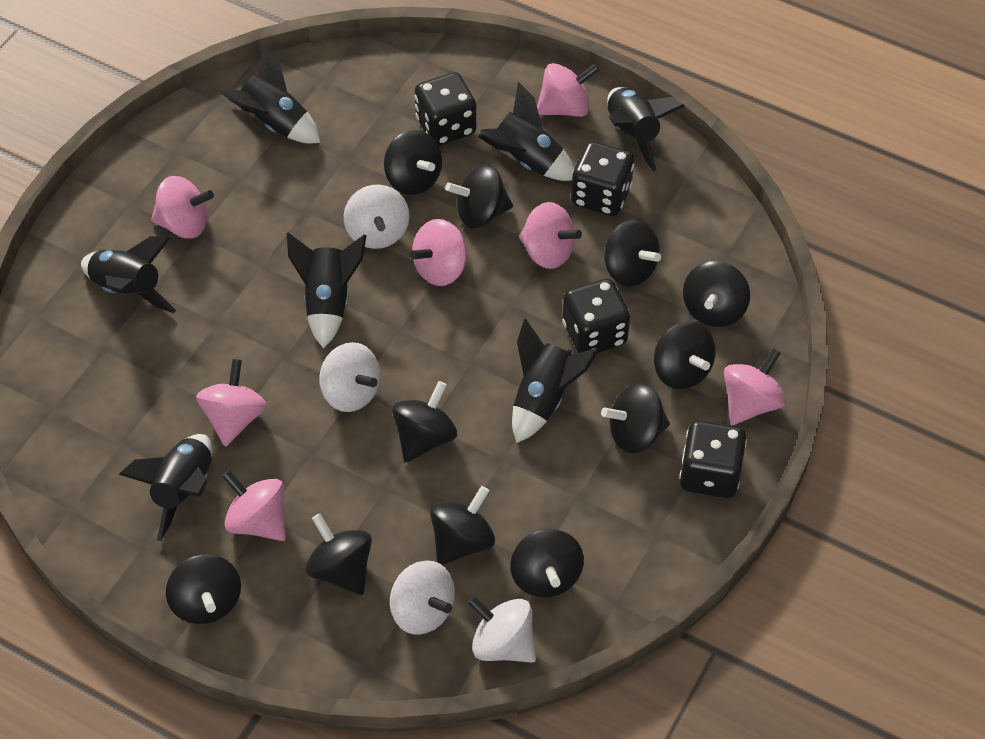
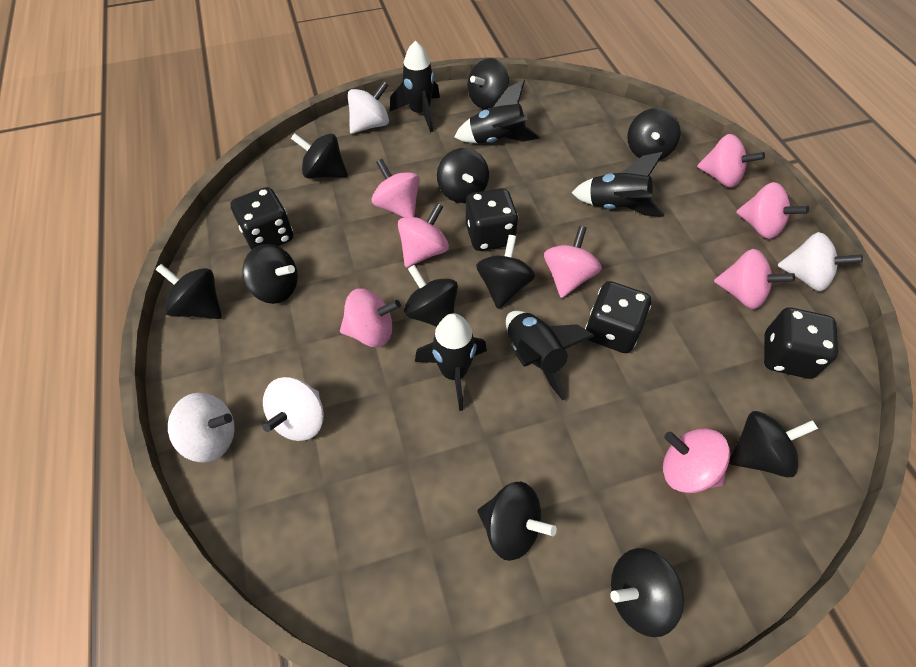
black rocket: [81,236,176,313] [119,434,212,541] [220,45,321,144] [287,233,367,348] [478,82,574,181] [512,318,599,443] [607,87,685,172] = 7 -> [390,40,440,132] [415,313,487,411] [454,80,540,143] [506,311,595,401] [572,152,664,217] = 5
pink spinning top: [151,176,214,238] [196,359,267,447] [222,470,286,541] [410,219,467,286] [519,202,582,269] [537,63,599,117] [724,348,786,425] = 7 -> [340,288,401,347] [372,159,420,218] [398,203,449,268] [544,226,602,298] [663,428,730,493] [697,134,765,188] [714,249,795,309] [736,182,809,239] = 8

